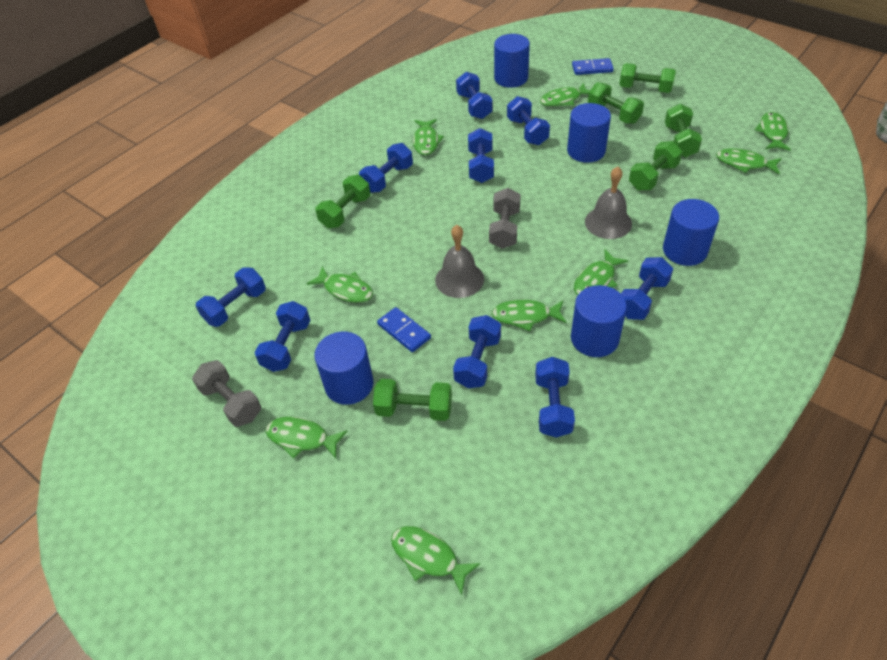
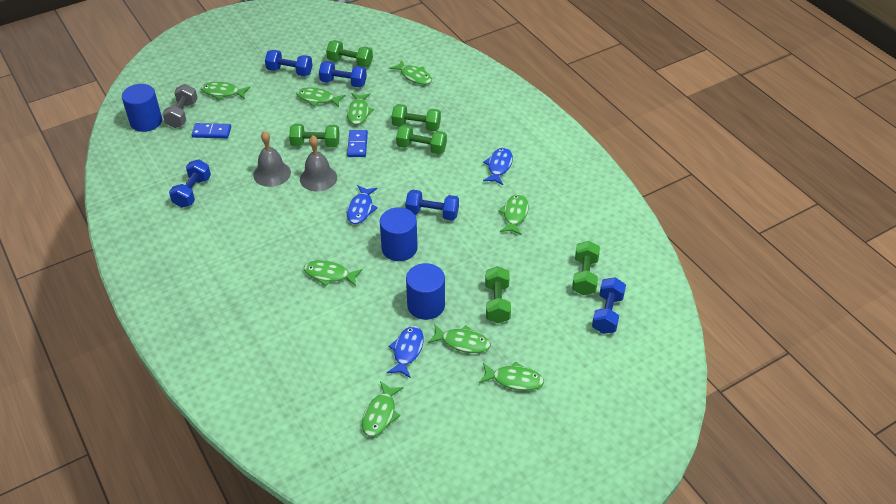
blue cylinder: [314,332,374,405] [494,34,530,88] [567,103,611,163] [571,285,627,357] [663,199,719,266] = 5 -> [122,84,162,132] [380,207,418,261] [406,263,445,320] = 3
blue dumbbell: [196,267,266,327] [255,301,311,372] [359,143,413,193] [453,315,501,388] [456,72,493,119] [468,128,494,183] [507,96,550,145] [535,357,575,438] [621,257,673,320] = 9 -> [169,159,211,208] [265,50,313,76] [319,61,367,88] [405,189,459,221] [592,277,626,334] = 5
blue fish: none = 0 -> [347,185,378,224] [387,326,424,378] [483,148,513,185] = 3
grey dumbbell: [192,360,261,427] [489,188,521,249] = 2 -> [162,84,198,128] = 1

